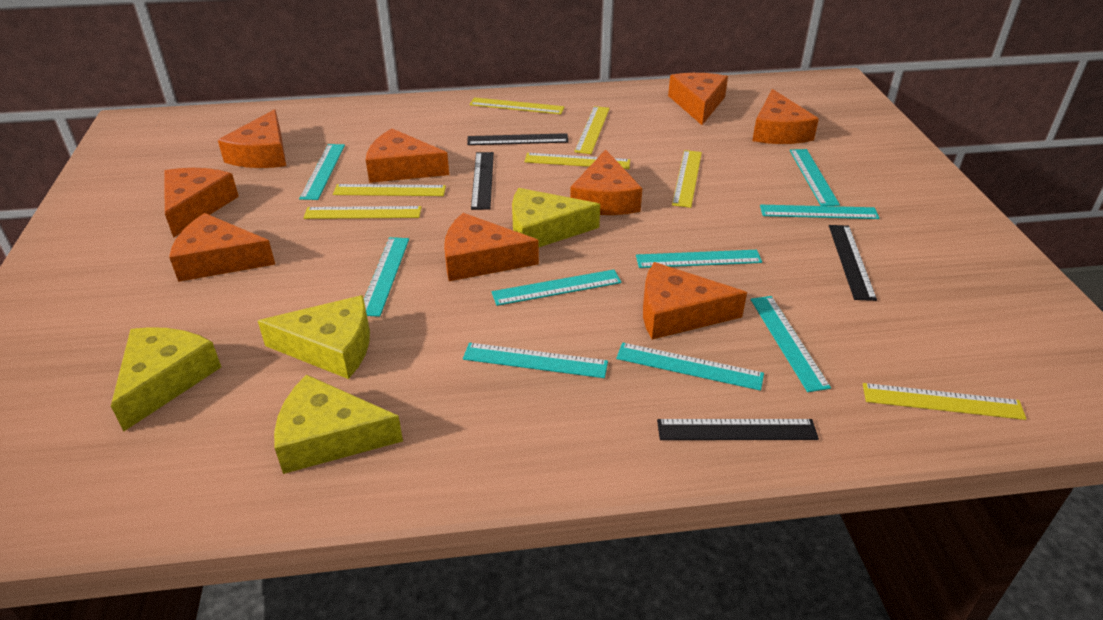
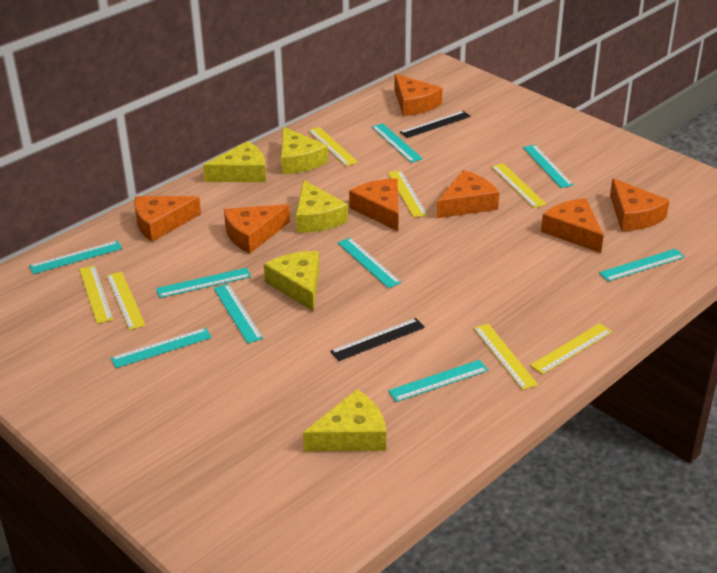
black ruler: [467,133,569,145] [471,152,494,210] [657,419,819,440] [829,225,877,301] = 4 -> [330,318,425,361] [400,111,471,138] = 2
orange cheese: [164,168,239,238] [169,213,275,282] [218,109,286,168] [366,129,449,183] [444,213,539,281] [570,149,642,215] [643,262,747,339] [668,73,728,125] [752,89,819,144] = 9 -> [134,196,201,242] [224,204,290,253] [349,178,399,231] [395,74,442,116] [437,170,499,218] [541,198,604,253] [610,178,670,231] = 7
yellow cheese: [111,327,221,432] [258,295,370,379] [274,375,403,474] [512,188,600,247] = 4 -> [203,141,266,182] [264,251,319,312] [281,127,328,174] [296,180,348,233] [303,389,386,452] = 5

